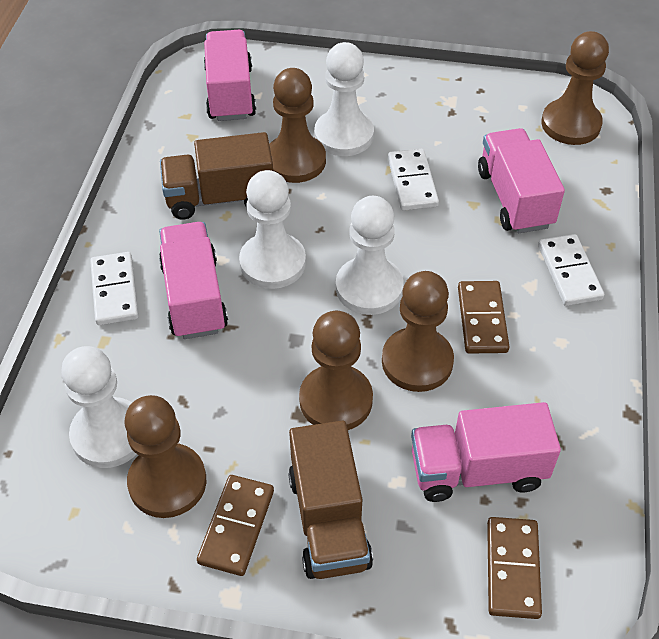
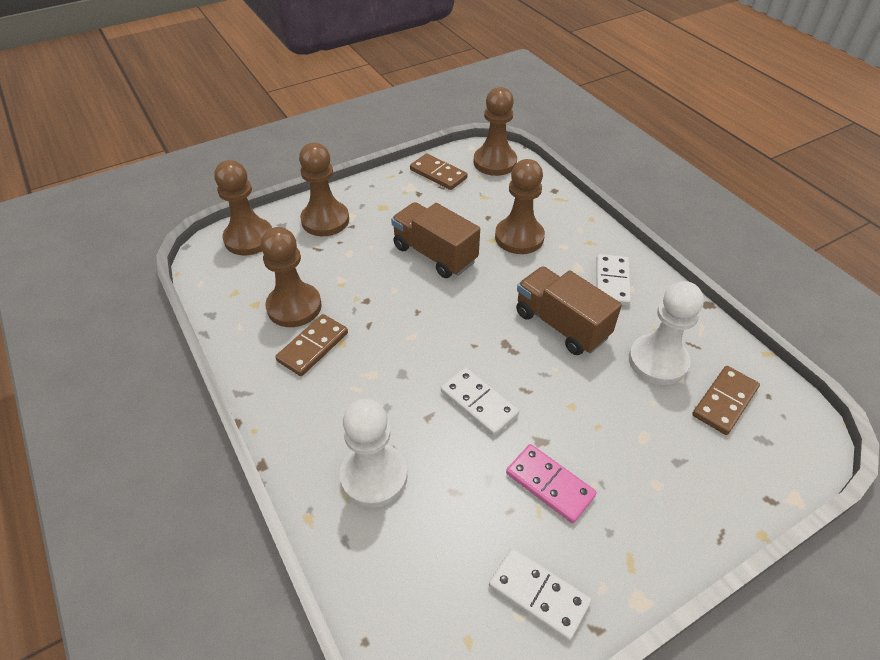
pink domino: none = 0 -> [506,444,597,523] = 1
pink truck: [159,222,228,339] [204,30,256,121] [411,402,561,502] [478,128,565,233] = 4 -> none = 0
white pawn: [61,346,137,468] [239,170,306,289] [314,42,374,156] [336,196,404,315] = 4 -> [340,399,407,508] [629,281,704,385] = 2

